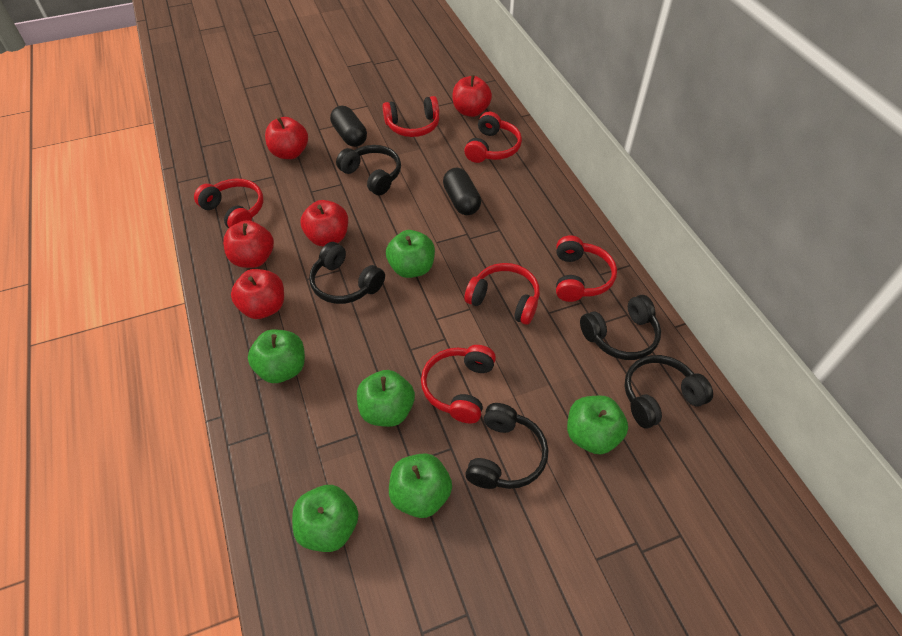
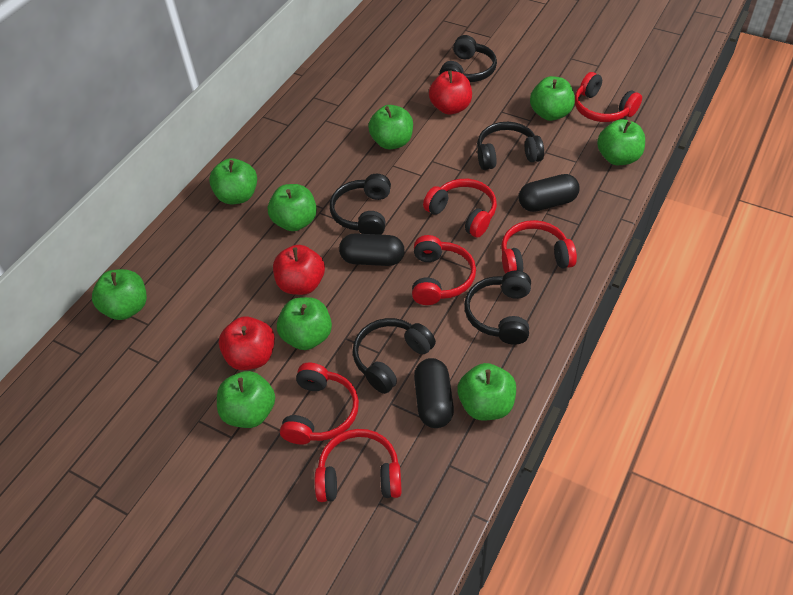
black capsule: [330,106,367,147] [443,168,481,215] = 2 -> [339,233,405,266] [414,358,454,428] [519,174,580,212] = 3
green apple: [248,329,305,383] [292,485,359,552] [357,370,415,427] [386,230,435,278] [389,453,452,518] [567,396,628,454] = 6 -> [92,269,147,320] [209,158,257,204] [217,371,275,428] [268,184,317,231] [277,297,332,350] [368,105,413,149] [457,363,516,420] [530,76,575,121] [597,119,645,165] = 9
red apple: [223,220,274,268] [231,269,284,319] [265,117,308,159] [300,200,348,246] [452,75,492,117] = 5 -> [219,316,275,370] [273,245,325,295] [429,70,472,115] = 3

